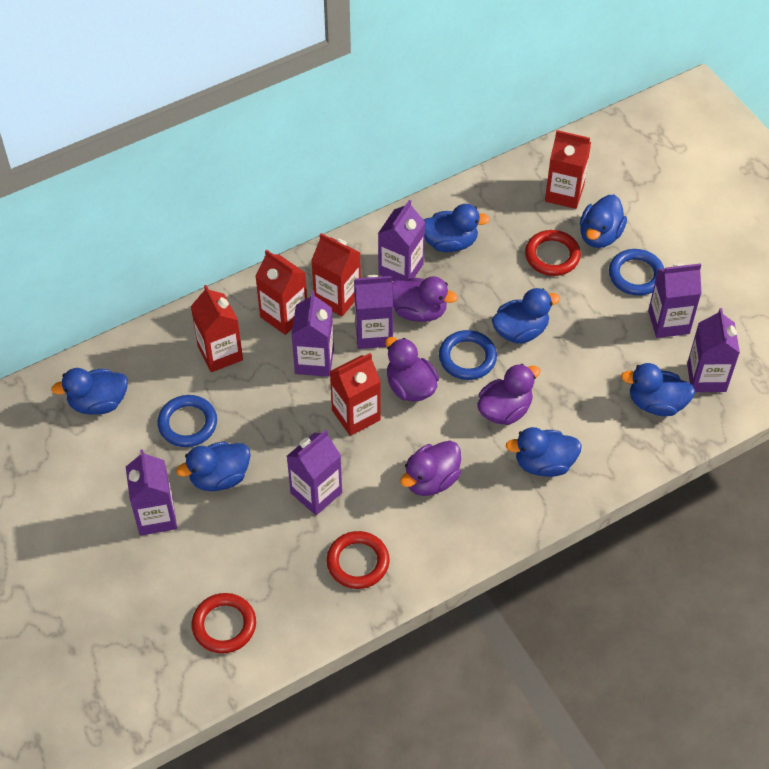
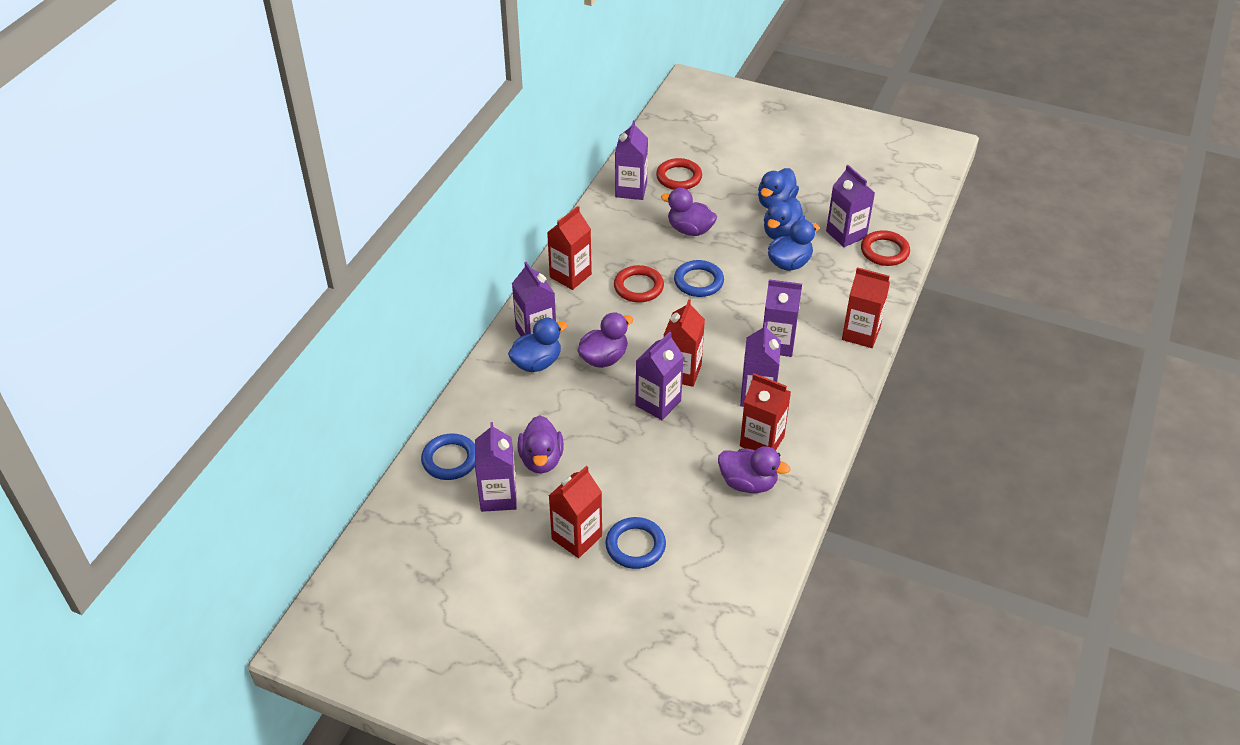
blue duck: [51,368,128,415] [176,441,251,491] [423,204,490,252] [492,288,560,344] [506,427,582,477] [580,195,627,248] [621,363,695,416] = 7 -> [508,318,567,372] [758,168,799,209] [764,198,805,240] [768,219,819,271] = 4

